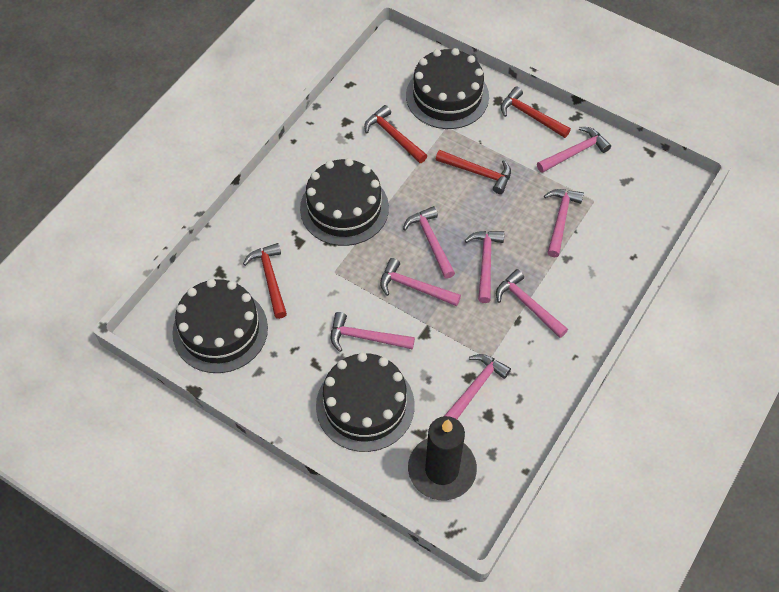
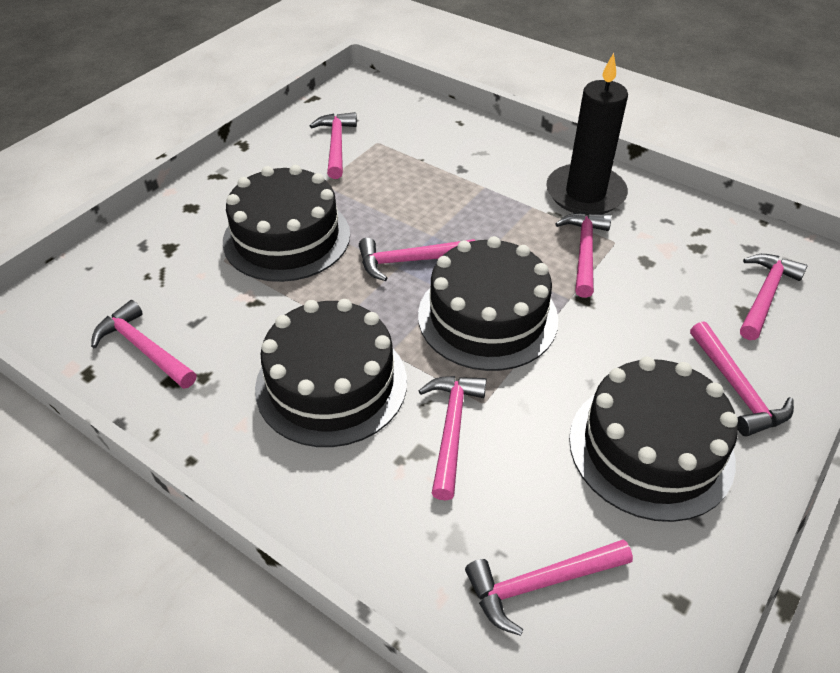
red hammer: [243,243,287,319] [364,105,427,163] [436,150,511,194] [501,86,571,138] = 4 -> none = 0

